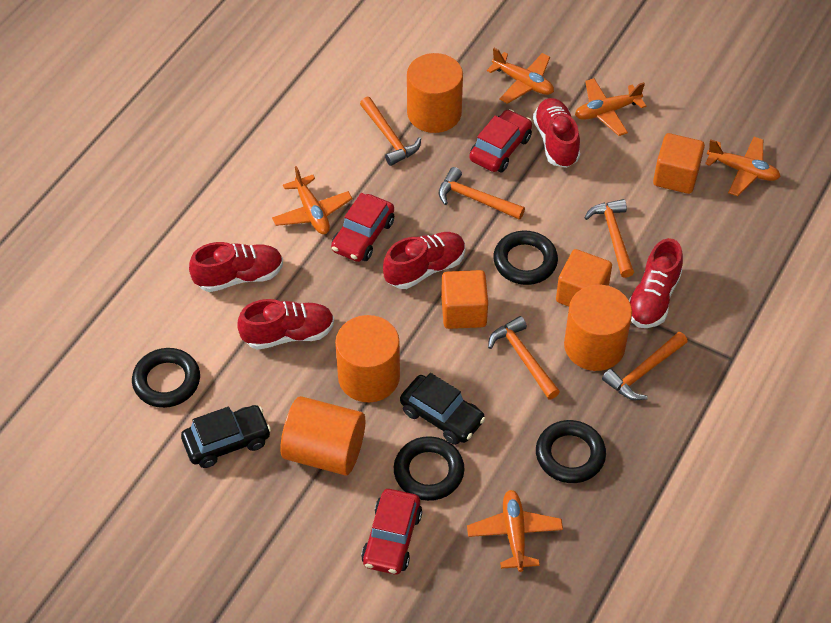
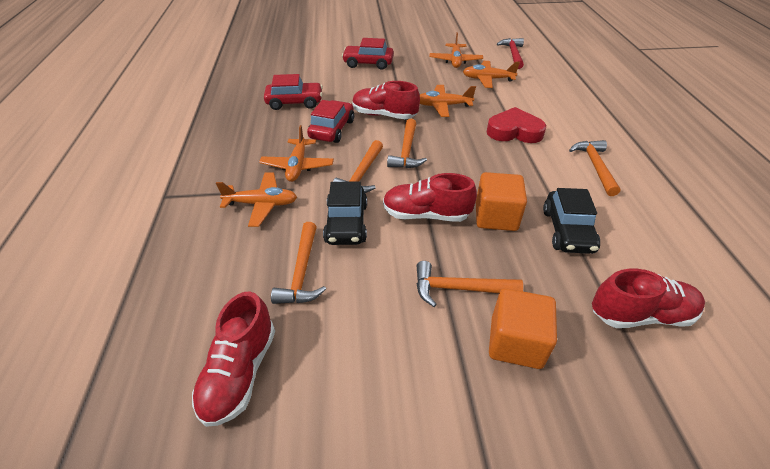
black ring: [132,348,200,408] [394,436,465,501] [493,231,558,285] [536,420,606,483] = 4 -> none = 0
orange cube: [441,270,488,329] [556,249,612,307] [653,133,705,194] = 3 -> [476,172,527,231] [489,288,557,369] = 2
orange cylinder: [280,396,365,476] [335,315,400,402] [407,53,463,133] [564,284,632,371] = 4 -> none = 0
red hammer: none = 0 -> [497,38,524,69] = 1
red heart: none = 0 -> [487,107,546,143] = 1
red shoe: [189,242,283,292] [237,299,334,350] [383,232,466,289] [533,98,580,168] [629,238,683,328] = 5 -> [192,292,275,427] [352,81,420,119] [383,173,477,222] [592,269,705,328] = 4

